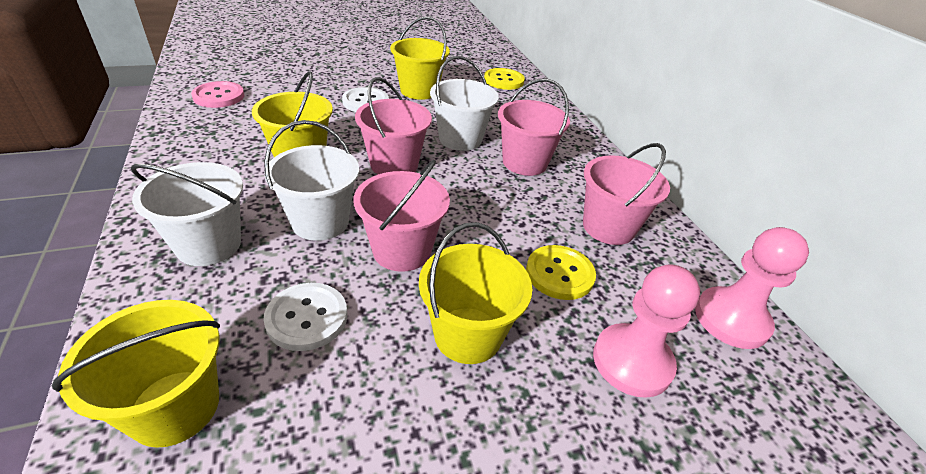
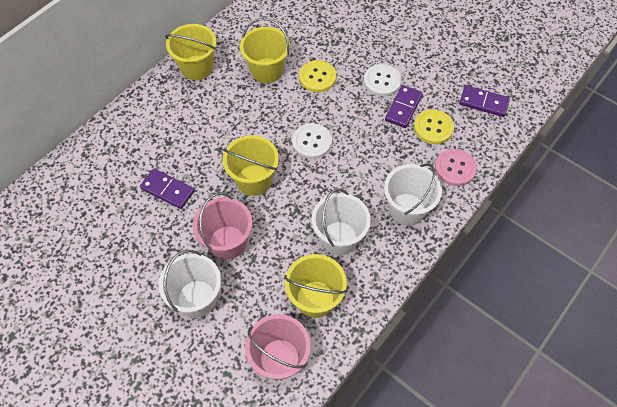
pink bucket: [354,160,450,272] [355,77,432,174] [498,79,570,176] [583,143,670,245] = 4 -> [193,193,253,260] [245,314,311,380] = 2
pink pawn: [593,264,700,398] [695,227,809,349] = 2 -> none = 0
purple domino: none = 0 -> [140,169,195,209] [385,85,423,128] [459,85,510,117] = 3

